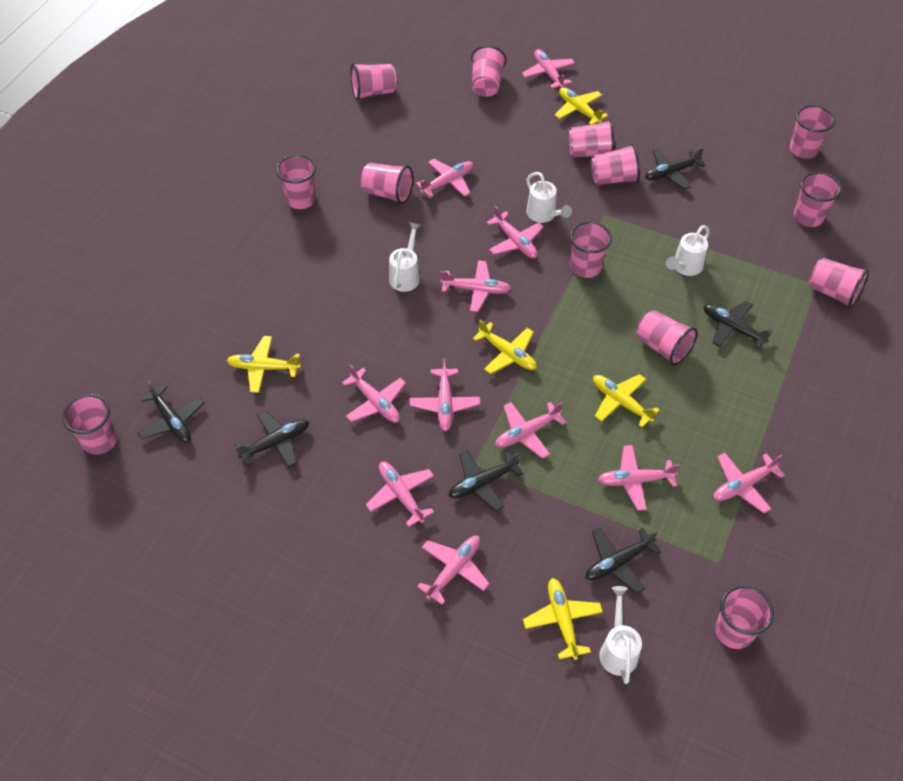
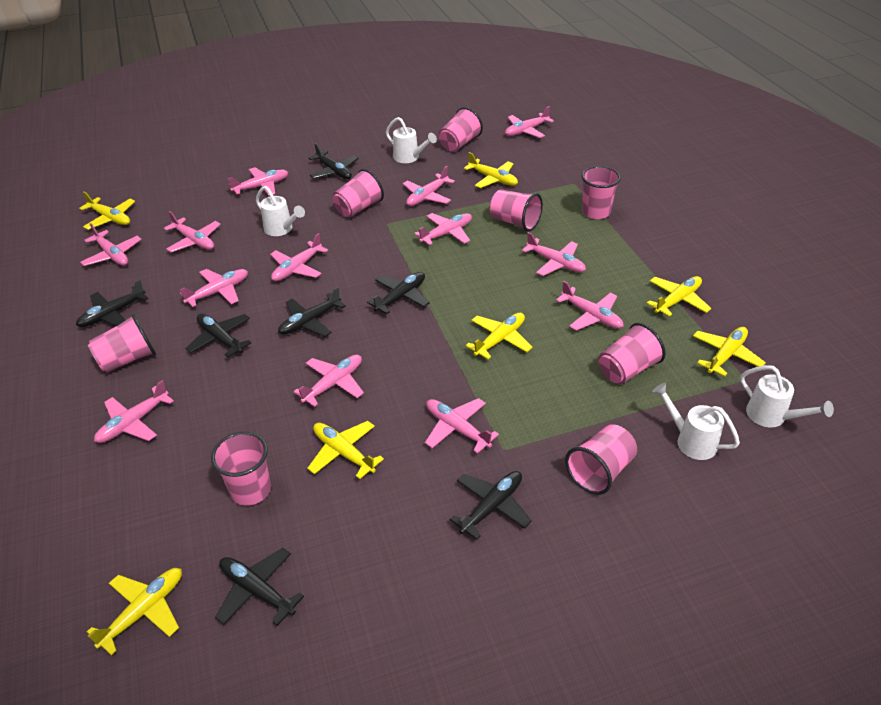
black plane: [137,380,205,443] [235,410,309,468] [448,451,523,511] [585,528,661,594] [645,147,706,190] [703,301,772,349] = 6 -> [76,279,148,327] [185,314,251,358] [215,548,304,626] [278,287,346,337] [309,143,358,179] [367,272,430,314] [450,471,532,540] = 7
pink cup: [62,394,117,455] [276,154,316,209] [350,63,397,100] [360,163,413,204] [471,45,506,97] [569,119,615,157] [570,221,612,278] [591,144,640,185] [636,310,698,366] [715,585,774,649] [790,105,835,159] [794,172,841,227] [809,258,869,308] = 13 -> [88,314,156,372] [211,432,271,506] [332,169,384,218] [438,107,483,152] [490,189,543,232] [565,424,637,495] [582,166,621,219] [599,323,666,384] = 8
pink plane: [342,364,406,423] [366,461,434,527] [410,358,480,431] [416,159,474,198] [417,536,489,605] [441,260,511,312] [486,206,544,258] [495,402,567,459] [522,49,575,89] [598,445,680,511] [714,453,785,513] = 11 -> [80,223,142,266] [94,380,174,443] [164,211,220,252] [180,269,248,307] [228,167,288,196] [270,233,328,281] [294,355,364,407] [403,166,455,206] [414,213,472,245] [425,398,499,454] [505,106,554,138] [522,232,586,276] [556,281,623,331] = 13
yellow plane: [227,336,301,393] [473,320,537,374] [523,578,603,660] [555,87,608,125] [593,374,660,427] = 5 -> [79,191,135,230] [87,568,182,655] [307,421,384,479] [464,152,518,188] [466,313,532,359] [647,276,711,317] [693,327,766,376] = 7

